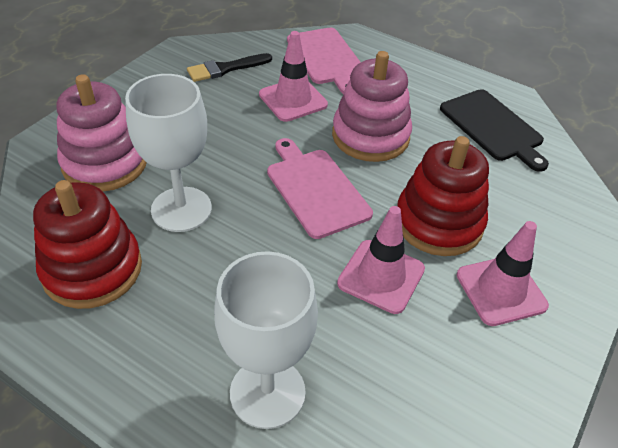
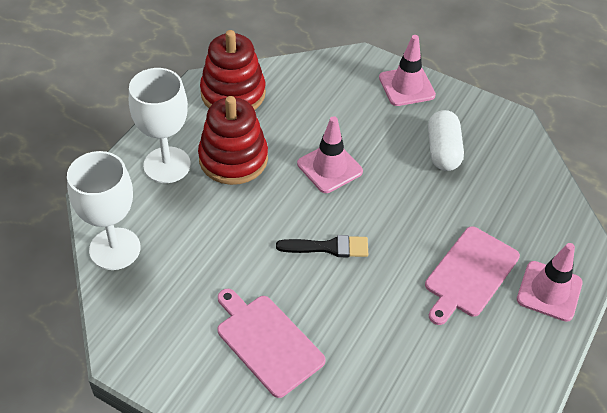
black cutting board: [440,89,549,172] = 1 -> none = 0
pink stacking toy: [57,74,147,192] [332,51,412,162] = 2 -> none = 0
white capsule: none = 0 -> [428,110,464,171] = 1

